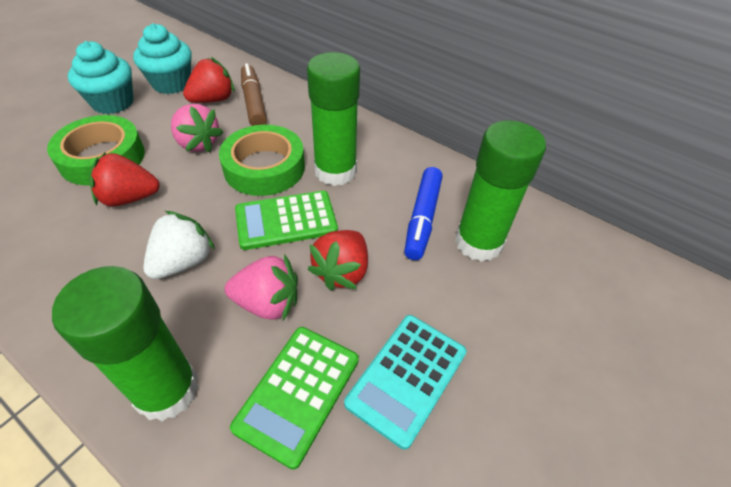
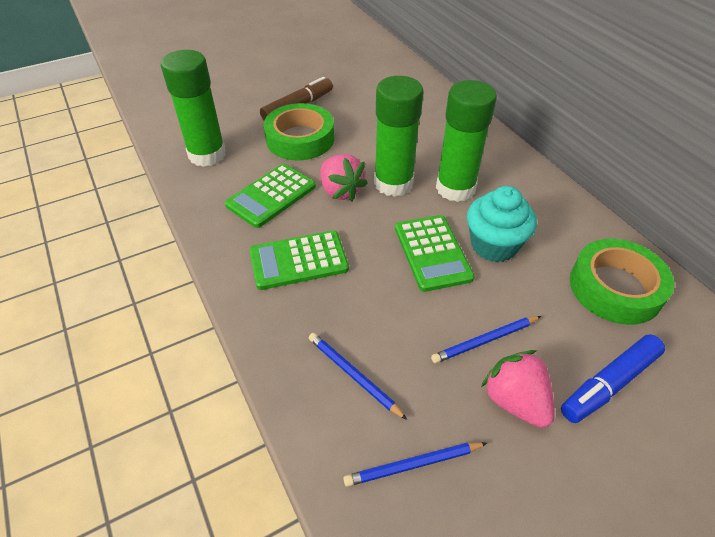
blue pencil: none = 0 -> [309,333,407,420] [343,442,487,487] [431,316,541,363] = 3
green calculator: [230,327,359,470] [235,191,338,250] = 2 -> [225,164,316,228] [249,231,349,290] [395,215,474,292] = 3
red strawberry: [89,152,160,206] [183,57,235,103] [308,230,368,291] = 3 -> none = 0
turquoise calculator: [344,315,467,450] = 1 -> none = 0
turquoise cupcake: [68,41,134,114] [133,23,192,94] = 2 -> [467,186,537,262] = 1
white strawberry: [143,211,215,279] = 1 -> none = 0

